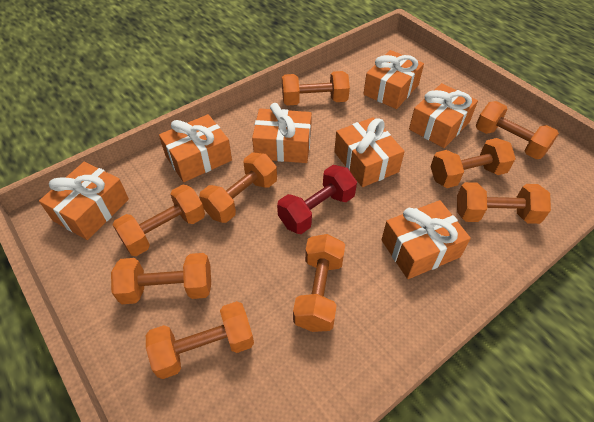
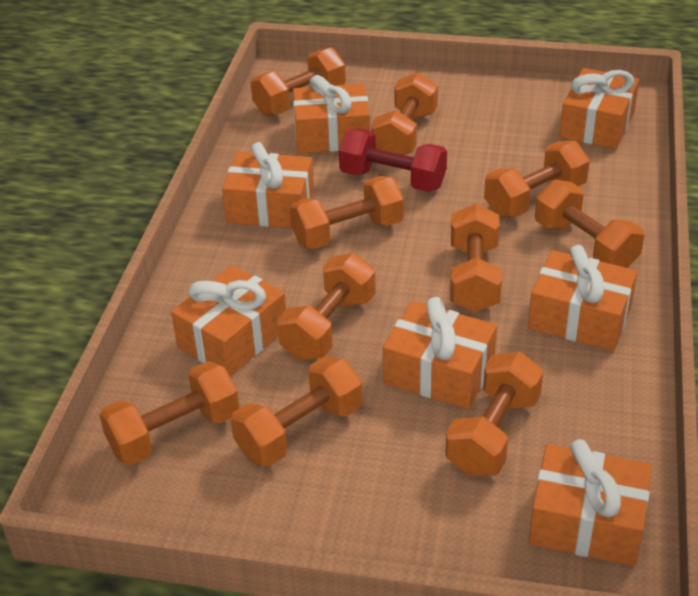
orange dumbbell: [111,253,211,304] [113,184,205,256] [146,301,254,379] [199,152,277,223] [282,71,350,106] [293,234,345,332] [430,138,516,188] [457,182,551,224] [476,101,559,159] = 9 -> [99,361,239,465] [231,356,362,466] [250,47,346,116] [277,253,376,360] [290,176,404,249] [371,72,438,155] [445,352,544,476] [450,204,502,312] [484,141,590,217] [535,180,645,268] = 10

